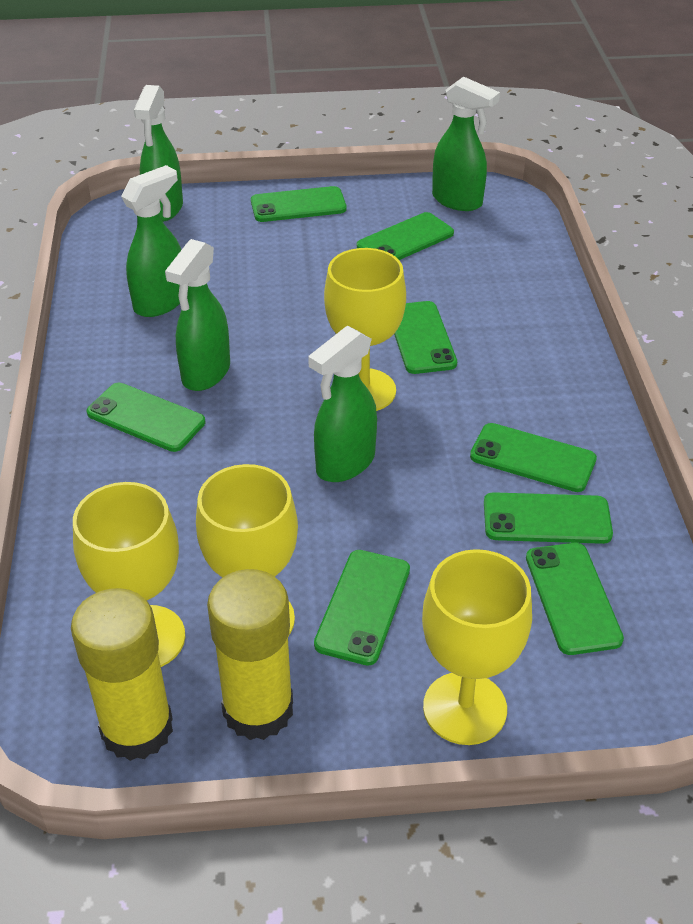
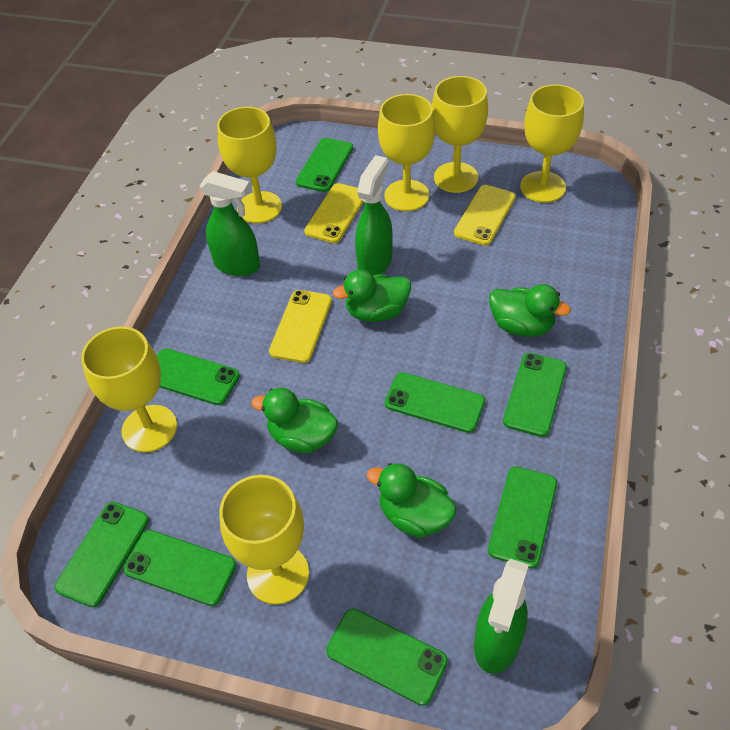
green duck: none = 0 -> [251,388,338,453] [333,270,411,322] [367,463,457,538] [489,284,571,337] = 4
green spray bottle: [121,165,181,317] [134,85,183,222] [165,239,230,391] [308,326,377,482] [432,76,500,211] = 5 -> [200,171,260,276] [355,155,393,275] [474,559,529,674] = 3
yellow glue stick: [71,588,173,761] [207,569,293,740] = 2 -> none = 0
yellow goblet: [73,482,185,667] [196,464,298,636] [324,248,406,411] [422,549,532,745] = 4 -> [81,326,177,453] [217,107,282,224] [219,475,309,605] [378,94,435,211] [432,76,488,193] [520,84,584,203] = 6
yellow phone: none = 0 -> [269,290,332,363] [304,183,364,243] [454,185,516,246] = 3

